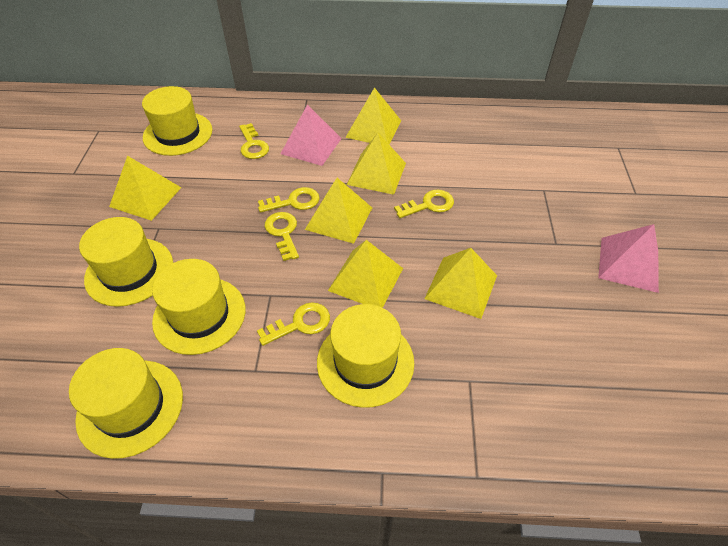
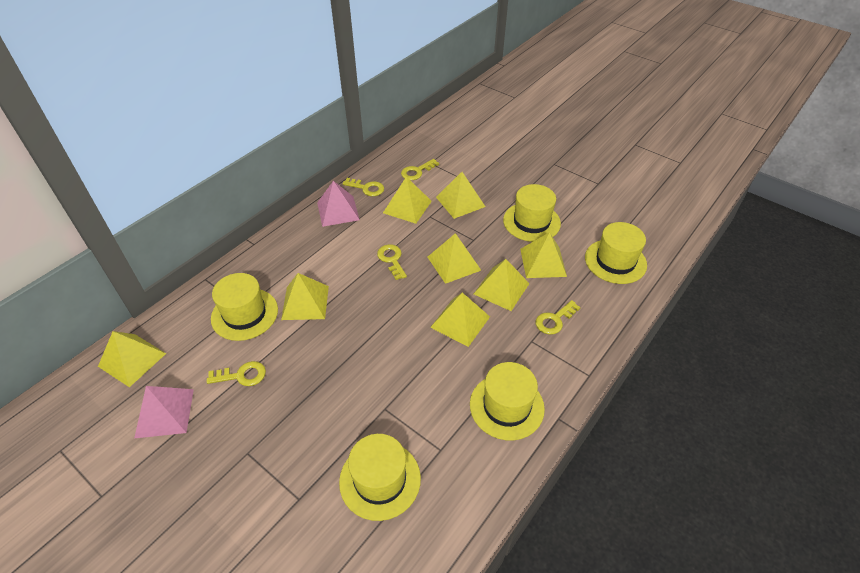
yellow pyramid: [109,156,181,221] [305,178,372,244] [328,240,403,308] [345,87,401,145] [347,133,406,195] [424,248,497,319] = 6 -> [98,331,166,387] [281,273,329,320] [383,177,432,224] [428,233,481,284] [430,293,490,347] [436,172,485,219] [474,259,529,311] [520,232,567,278] = 8

